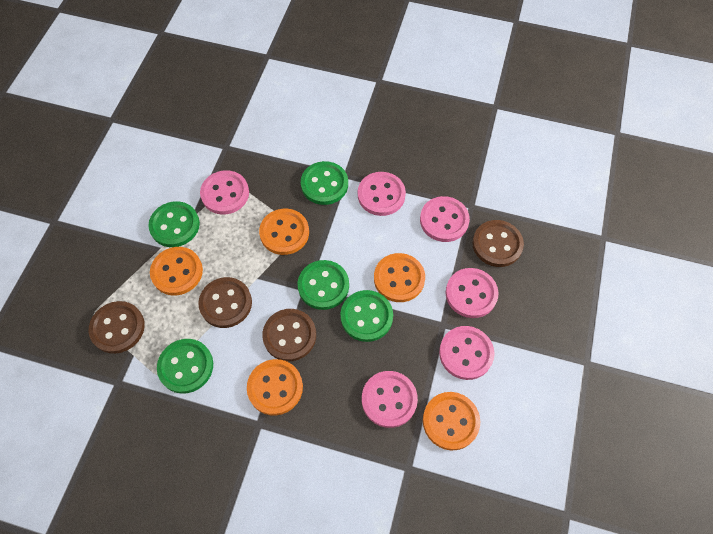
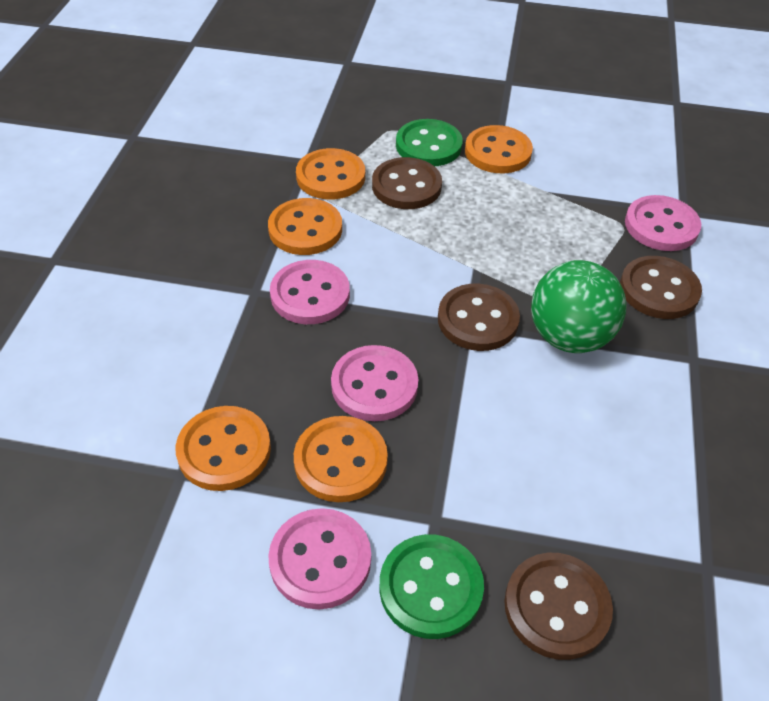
green ball: none = 0 -> [531,260,627,353] = 1
green button: [148,201,200,247] [157,339,213,394] [298,260,349,310] [301,161,348,205] [340,290,393,342] = 5 -> [379,534,484,639] [396,119,463,166] = 2
pink button: [200,170,249,214] [358,172,406,216] [362,371,418,428] [420,196,470,242] [439,326,495,380] [446,268,499,318] = 6 -> [269,508,371,609] [270,260,350,324] [331,345,418,421] [625,195,701,251] = 4

